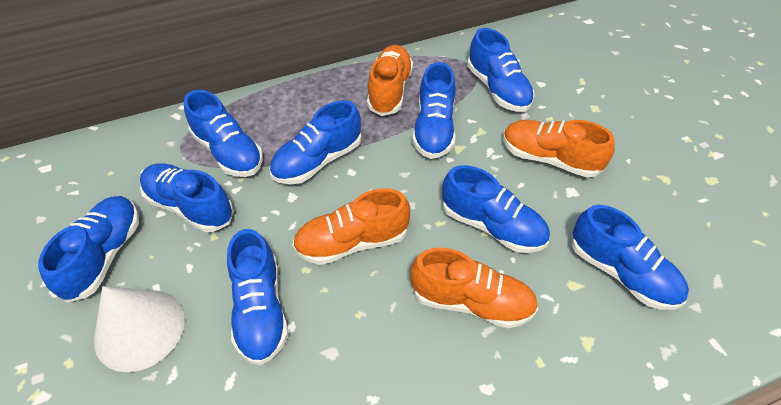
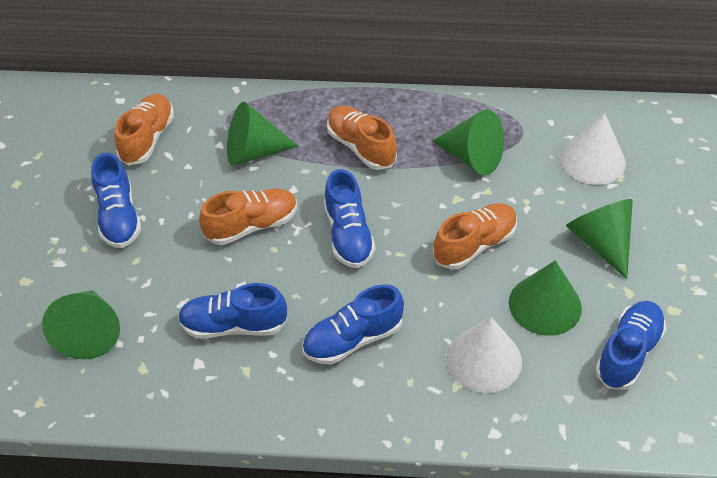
blue shoe: [38,196,139,302] [140,163,234,232] [184,90,263,177] [227,229,288,365] [269,100,362,184] [412,62,456,159] [442,165,550,253] [467,28,534,112] [572,205,689,310] = 9 -> [91,153,141,248] [178,283,287,339] [302,284,404,365] [324,169,375,268] [595,301,666,390] = 5
green cone: none = 0 -> [42,290,120,359] [227,102,298,166] [432,109,504,175] [509,260,582,336] [566,199,633,279] = 5
white cone: [94,286,185,372] = 1 -> [446,317,522,393] [560,113,626,185] = 2

